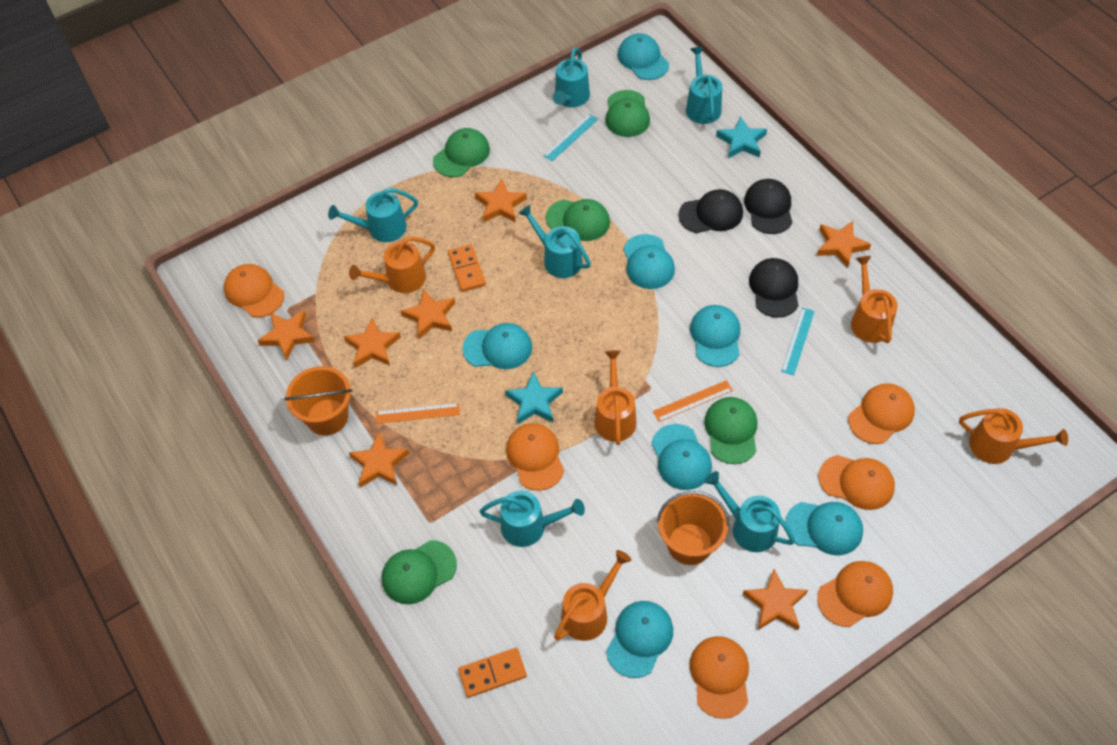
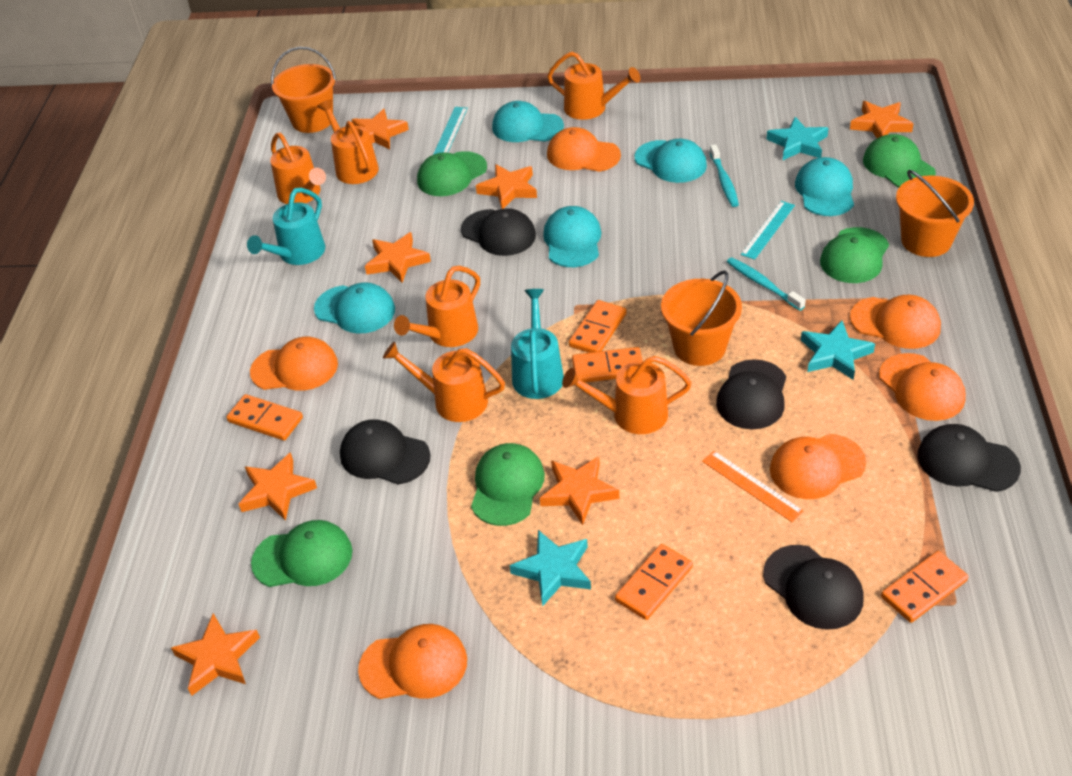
black cap: [678,189,743,233] [744,179,792,234] [749,258,799,318] = 3 -> [340,419,431,484] [461,208,536,256] [716,359,786,429] [763,545,864,630] [917,424,1021,492] = 5
orange bucket: [284,366,352,436] [657,491,729,565] = 2 -> [271,47,336,133] [661,270,742,366] [896,170,974,257] = 3
orange domino: [448,244,486,292] [458,648,527,698] = 2 -> [226,394,303,441] [569,300,627,353] [572,347,643,383] [615,544,693,620] [881,551,968,623] = 5
orange ruler: [376,403,460,423] [653,380,733,422] = 2 -> [702,451,804,522] = 1
orange watering can: [349,237,435,293] [554,550,631,641] [594,350,636,445] [851,256,898,343] [959,408,1068,464] = 5 -> [270,132,326,204] [317,99,379,184] [383,341,505,422] [394,266,480,347] [547,52,640,120] [562,356,692,434] = 6
turquoise cap: [462,323,532,369] [606,601,673,678] [618,33,669,80] [623,234,675,289] [651,424,712,490] [690,305,740,367] [785,502,863,555] = 7 -> [314,282,395,334] [492,101,564,142] [543,206,601,267] [635,139,707,183] [795,157,854,216] = 5
turquoise star: [505,372,563,424] [716,116,767,158] = 2 -> [509,530,591,607] [766,117,828,160] [801,321,875,380] = 3
turquoise toothbrush: none = 0 -> [710,144,739,207] [727,257,806,311] = 2
turquoise watering can: [328,188,418,242] [480,490,585,547] [518,205,591,278] [553,47,590,107] [686,47,722,124] [705,471,795,552] = 6 -> [247,187,325,265] [511,289,564,399] = 2

